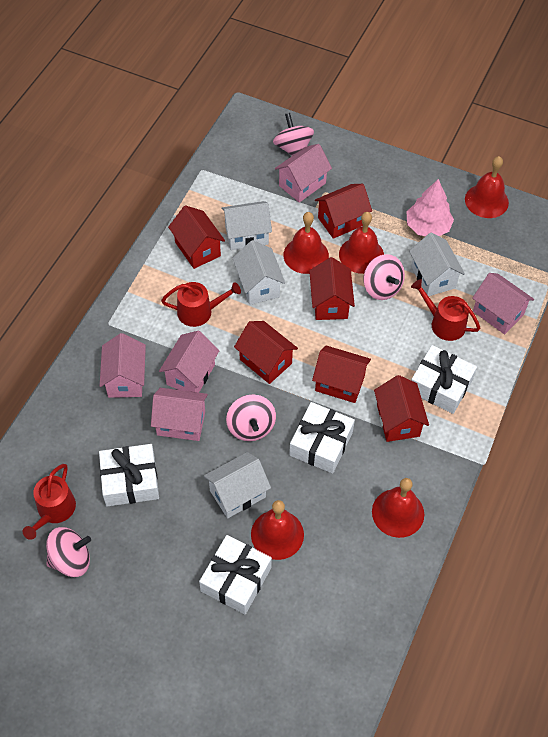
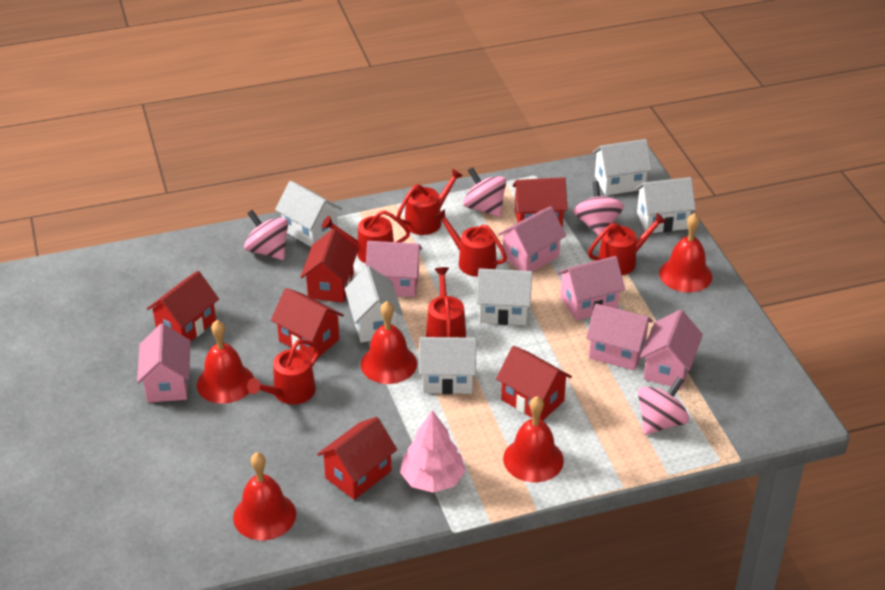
pink house: [100,333,146,398] [151,388,208,441] [159,331,220,393] [275,144,332,203] [472,273,534,334] = 5 -> [137,324,190,403] [365,241,422,297] [498,206,566,272] [557,256,625,321] [586,303,653,371] [640,310,703,389] = 6
red watering can: [23,464,76,540] [161,282,241,327] [411,279,480,341] = 3 -> [247,339,320,405] [322,210,410,264] [396,168,463,235] [426,267,466,337] [435,209,507,277] [588,213,666,275] = 6
white gift: [99,444,159,506] [199,535,272,614] [289,402,355,473] [411,345,477,414] = 4 -> none = 0
white house: [204,452,271,518] [221,201,272,250] [233,240,285,305] [409,232,465,296] = 4 -> [275,181,342,247] [344,266,403,342] [419,337,476,394] [477,268,532,325] [593,139,652,196] [635,177,696,233] = 6

